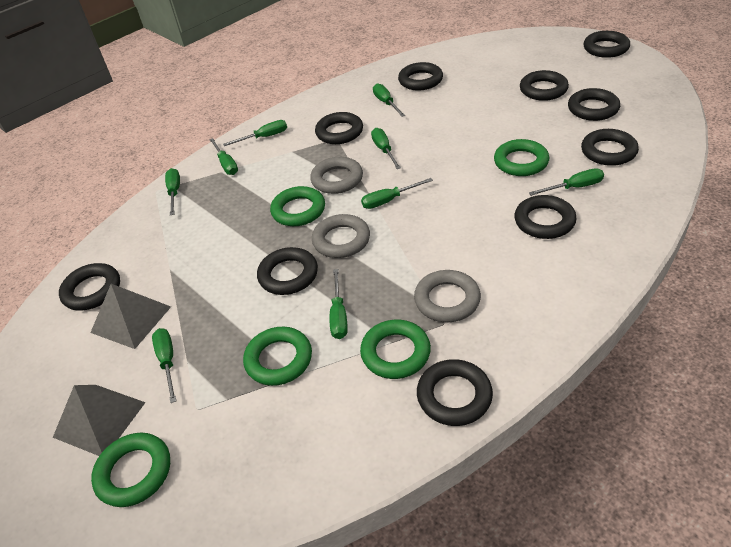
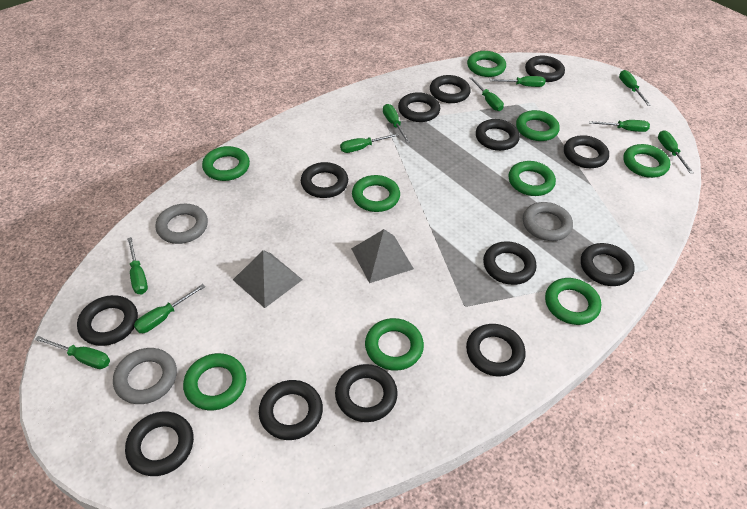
black ring: [59,263,120,311] [257,247,318,295] [315,112,363,144] [398,62,443,91] [417,359,493,426] [514,195,577,239] [520,70,569,101] [568,88,620,121] [581,129,639,166] [584,31,630,58] = 10 -> [77,295,138,346] [125,412,194,476] [259,380,323,440] [301,162,348,198] [335,364,398,422] [398,92,440,122] [430,75,471,103] [466,324,526,376] [476,119,520,151] [483,241,537,285] [525,55,565,82] [564,135,609,168] [581,243,635,286] = 13
green ring: [91,433,170,507] [243,327,312,386] [270,186,325,226] [360,320,431,379] [494,139,549,176] = 5 -> [183,353,246,410] [202,146,250,181] [352,175,400,212] [365,318,424,371] [467,51,506,77] [508,161,556,196] [516,110,560,141] [545,278,601,325] [623,144,670,178] = 9
green screwdriver: [152,328,176,403] [165,168,180,215] [209,138,238,175] [223,120,287,146] [330,269,348,339] [361,178,433,209] [371,128,401,169] [373,83,405,117] [529,168,604,196] = 9 -> [35,336,110,369] [127,237,148,294] [134,284,205,333] [340,133,399,153] [383,104,410,143] [469,77,504,111] [489,76,545,87] [589,120,650,132] [619,70,651,106] [658,130,694,174] = 10

